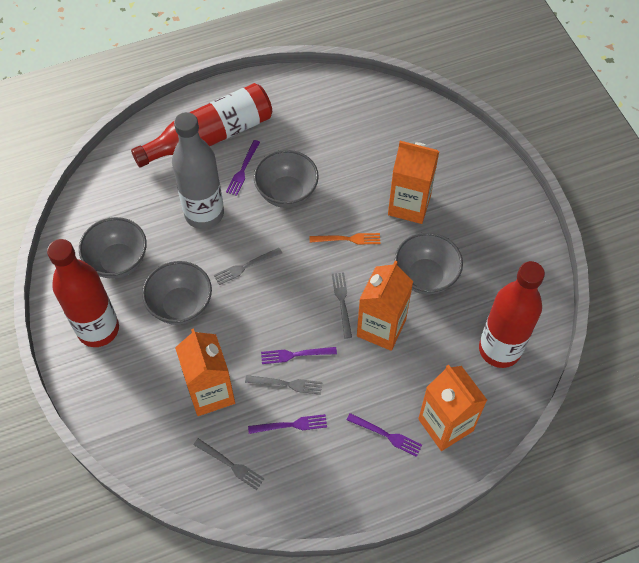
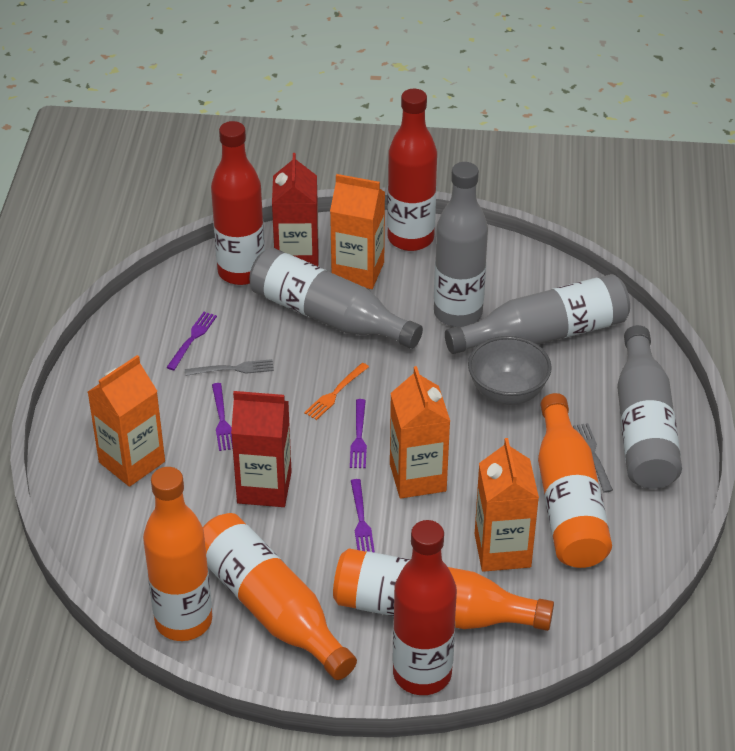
grey bottle: [172,112,224,229] = 1 -> [249,248,423,349] [434,162,488,327] [445,274,630,354] [617,325,682,489] = 4
grey bowl: [79,217,147,279] [142,261,212,325] [254,150,319,208] [395,232,463,295] = 4 -> [468,336,552,405] = 1
grey fork: [193,438,265,490] [214,248,282,285] [245,375,322,395] [332,272,352,339] = 4 -> [185,359,274,376] [573,423,613,493] = 2
orange bottle: none = 0 -> [143,467,212,641] [203,513,357,680] [333,549,554,631] [538,393,612,568] = 4
red carton: none = 0 -> [231,391,292,507] [272,153,319,266] = 2

